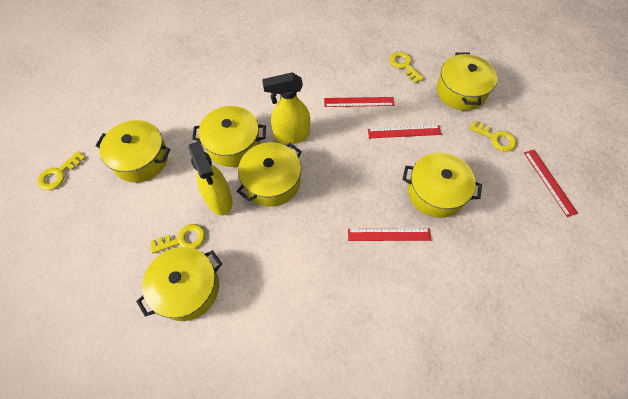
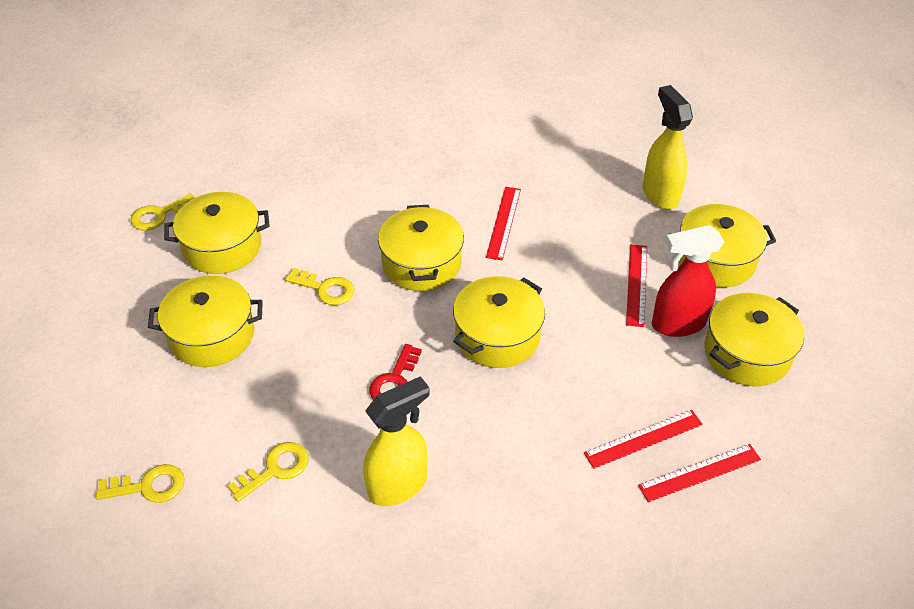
red key: none = 0 -> [369,344,422,400] = 1
red spray bottle: none = 0 -> [652,225,724,337] = 1

